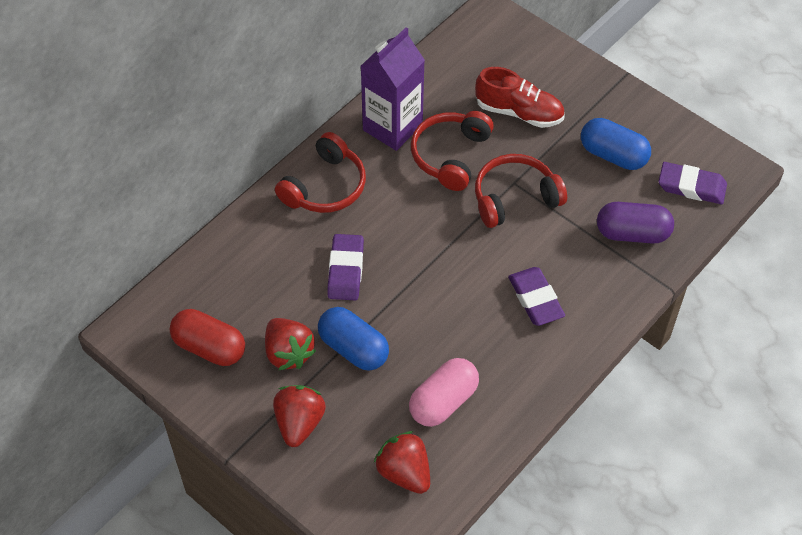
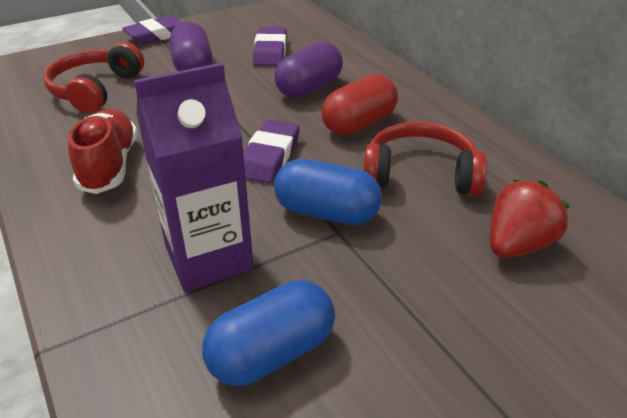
pink capsule: [409,358,479,427] = 1 -> none = 0
purple capsule: [597,202,674,244] = 1 -> [170,22,212,71] [275,42,343,98] = 2
red headphones: [275,132,366,213] [411,111,494,191] [475,154,567,228] = 3 -> [43,42,144,114] [364,122,487,196] = 2
red strawberry: [265,318,316,370] [273,385,326,447] [374,431,430,494] = 3 -> [490,180,570,258] = 1

